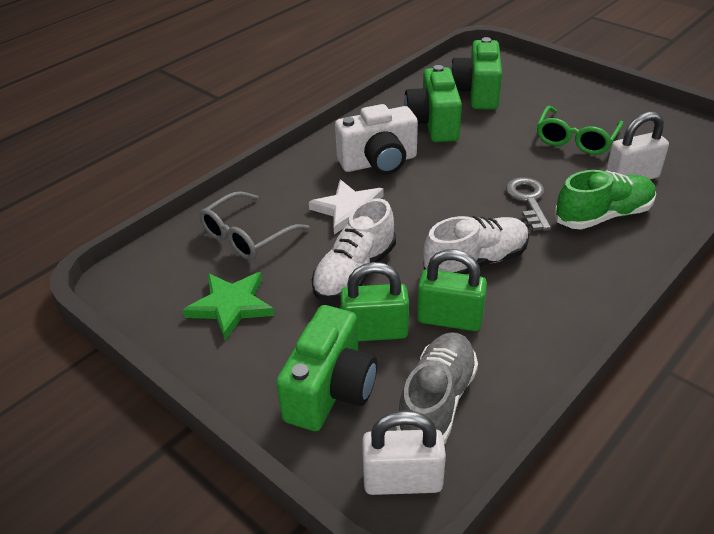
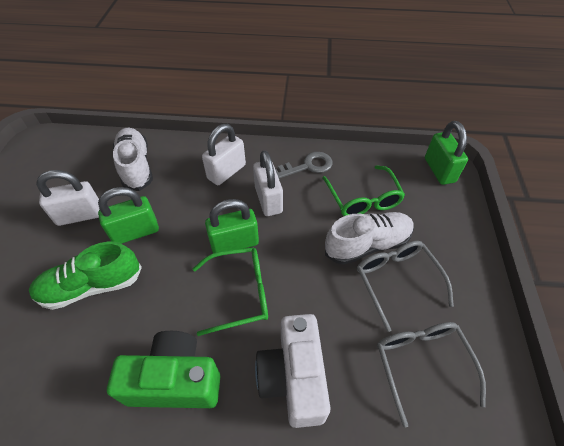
green camera: [276,305,377,431] [404,65,462,142] [451,37,502,110] = 3 -> [107,331,220,408] = 1
green glasses: [537,106,624,155] = 1 -> [192,247,268,336] [323,165,405,216] = 2
green padlock: [340,262,409,341] [417,249,487,331] = 2 -> [98,187,159,244] [205,199,259,253] [425,121,468,185] = 3
green star: [183,272,274,341] = 1 -> none = 0
grey glasses: [199,191,309,260] = 1 -> [357,241,454,332] [377,322,486,428] = 2
grey shoe: [395,332,478,444] = 1 -> none = 0
white padlock: [362,410,446,495] [606,112,669,179] = 2 -> [36,170,100,226] [202,124,246,185] [253,150,283,216] = 3
white star: [309,180,384,234] = 1 -> none = 0

